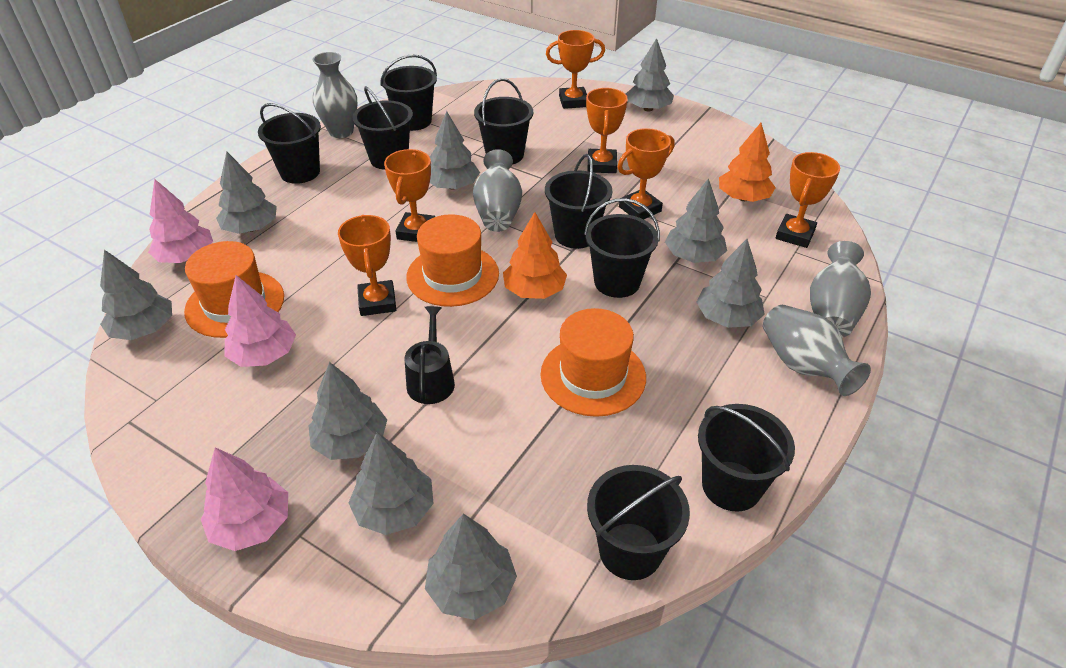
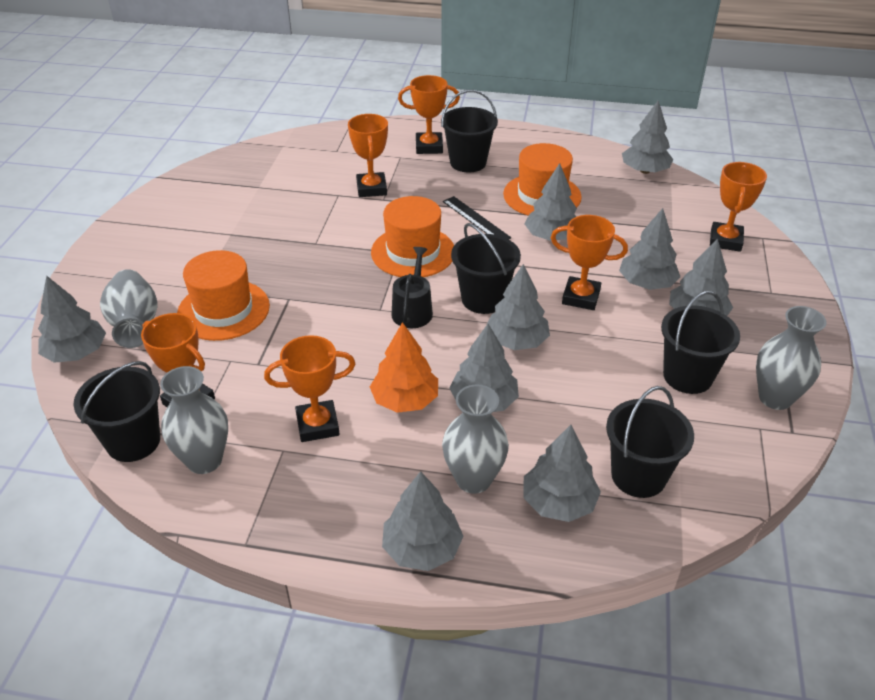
black bucket: [258,103,321,184] [352,86,413,170] [380,55,437,131] [474,78,533,164] [545,154,612,249] [584,198,660,298] [587,465,690,580] [698,404,795,512] = 8 -> [73,361,160,462] [441,90,498,172] [451,223,521,314] [606,386,694,498] [661,291,740,394] = 5
black ruler: none = 0 -> [443,196,511,239] = 1
orange tree: [503,212,567,299] [719,123,776,202] = 2 -> [370,322,438,413] = 1
pink tree: [148,179,213,263] [201,447,288,551] [224,275,296,367] = 3 -> none = 0

